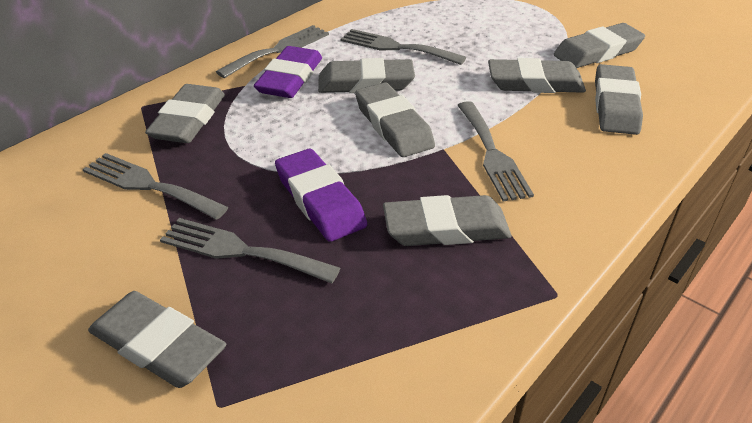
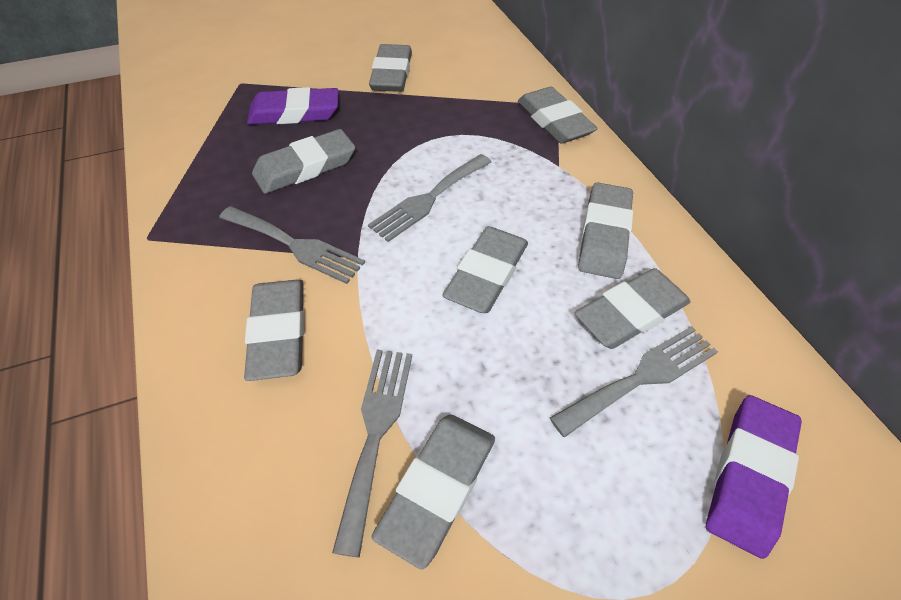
grey fork: [83,153,228,220] [160,218,340,284] [216,25,329,78] [341,29,466,65] [457,101,534,201] = 5 -> [219,206,365,284] [332,350,412,557] [368,154,491,242] [550,326,718,438] = 4

